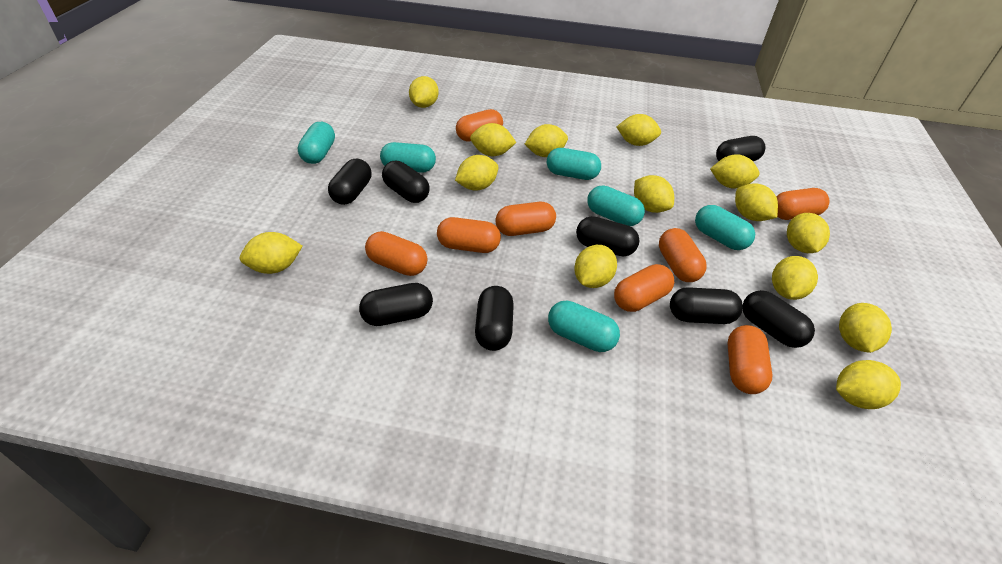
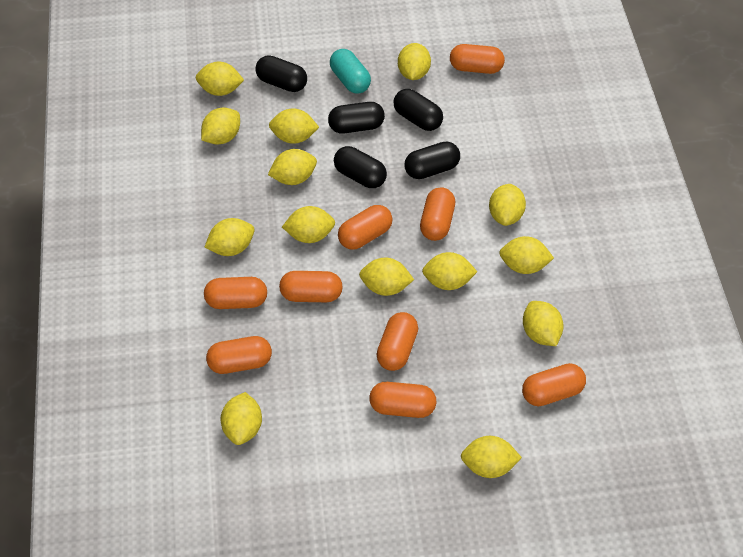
black capsule: [328,159,371,205] [359,283,433,326] [382,161,430,203] [475,286,514,351] [576,216,640,256] [670,287,743,324] [716,136,765,161] [743,290,815,348] = 8 -> [255,55,307,92] [328,102,385,134] [334,146,387,188] [393,89,443,131] [404,142,460,179] = 5
orange capsule: [365,231,427,276] [437,217,501,253] [456,109,503,142] [495,202,556,236] [614,264,674,312] [659,228,707,282] [727,325,772,394] [776,188,829,220] = 8 -> [204,277,267,309] [206,336,272,374] [279,271,343,302] [338,205,393,249] [369,382,437,418] [377,312,418,371] [420,187,455,241] [450,44,505,74] [522,363,586,406] = 9
turquoise capsule: [298,122,335,164] [380,142,436,173] [547,148,601,180] [548,301,620,352] [587,185,645,226] [695,205,755,250] = 6 -> [330,49,371,94] = 1

